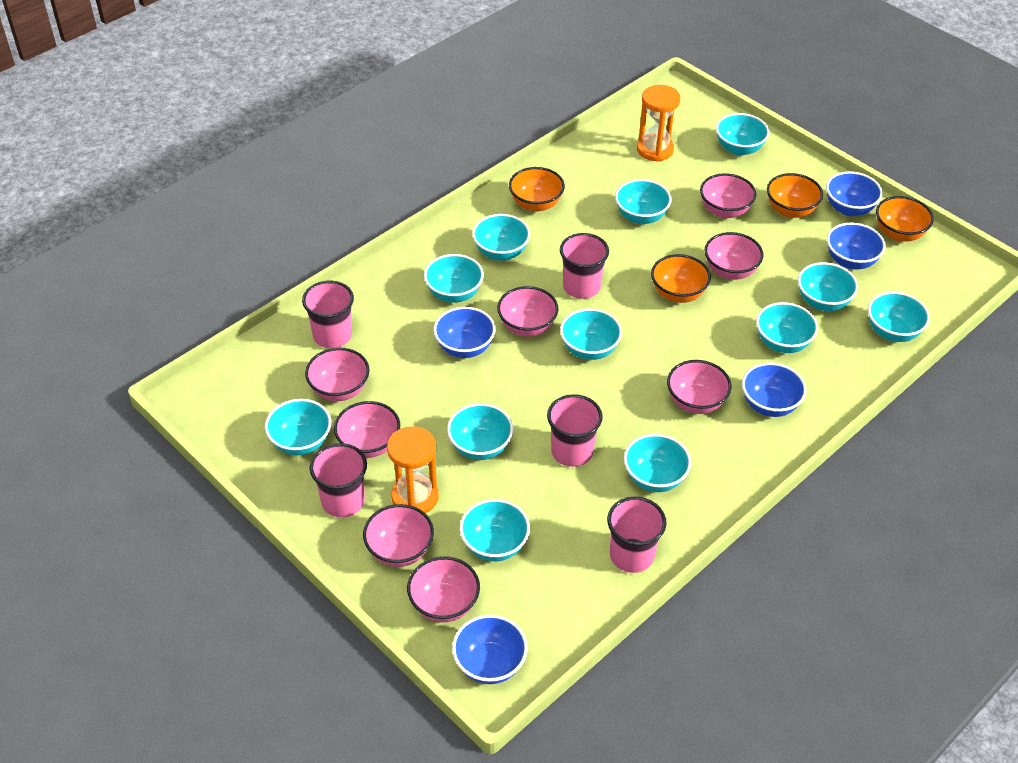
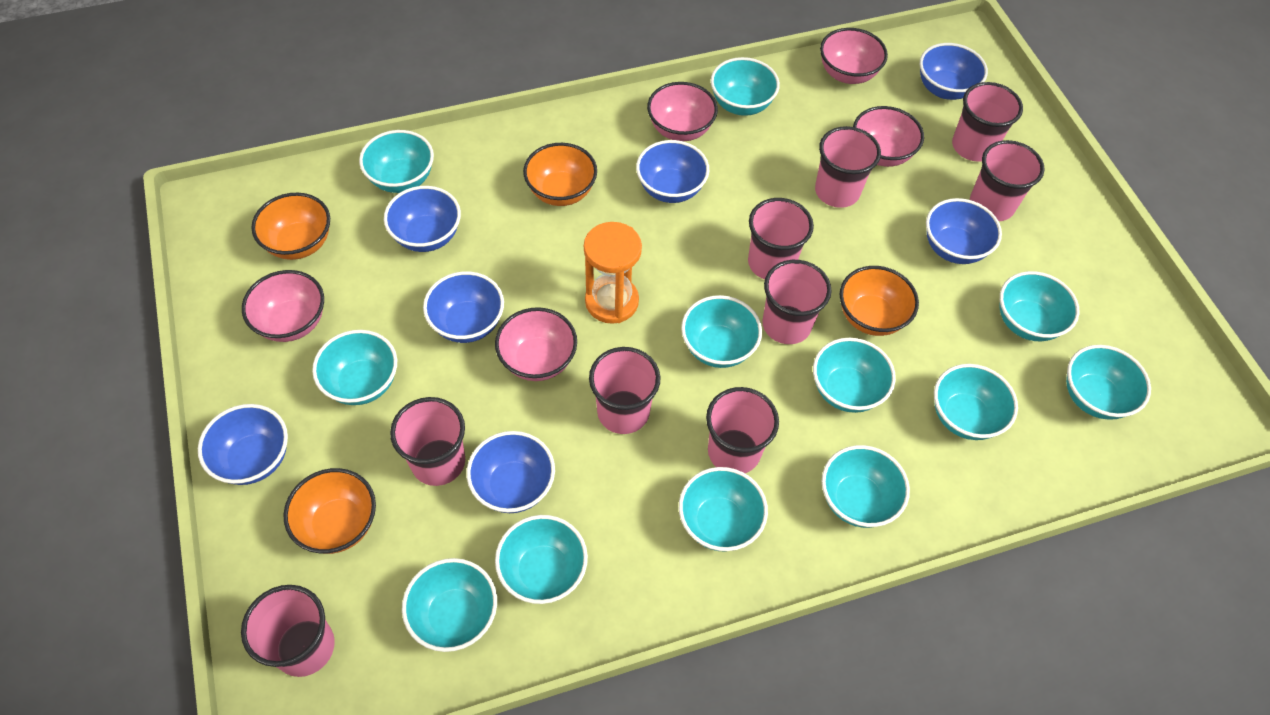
blue bowl: [433,307,496,358] [452,615,528,684] [742,363,807,417] [826,171,883,216] [827,223,886,270] = 5 -> [198,404,288,485] [384,186,461,252] [423,271,504,343] [466,431,555,513] [636,140,709,203] [920,43,988,100] [926,198,1002,264] = 7
orange hourglass: [387,426,439,513] [637,85,680,162] = 2 -> [584,222,642,324] = 1
pink bowl: [305,348,370,401] [334,401,400,458] [363,504,434,567] [407,556,480,622] [497,286,558,337] [667,360,731,414] [700,173,756,218] [705,232,764,280] = 8 -> [242,270,324,342] [495,307,577,381] [647,82,718,141] [820,28,888,84] [853,106,924,167] = 5
pink cup: [302,280,354,348] [309,443,367,517] [547,394,603,467] [560,233,609,299] [607,497,667,573] = 5 -> [241,585,335,677] [390,397,465,486] [589,347,660,434] [706,387,779,473] [748,198,814,279] [762,260,832,344] [815,126,881,208] [952,82,1023,162] [970,140,1045,221] = 9

